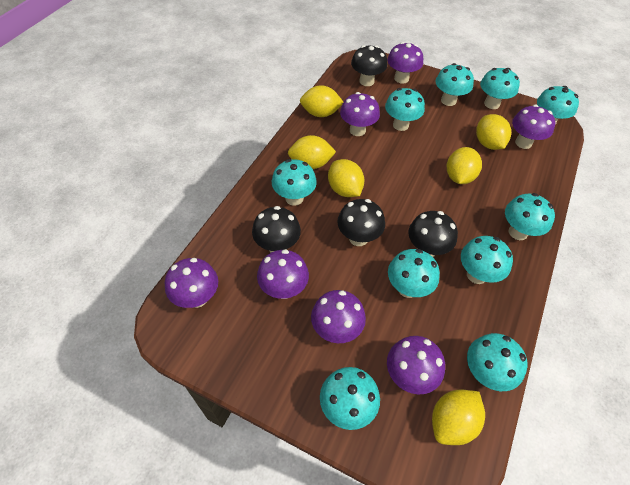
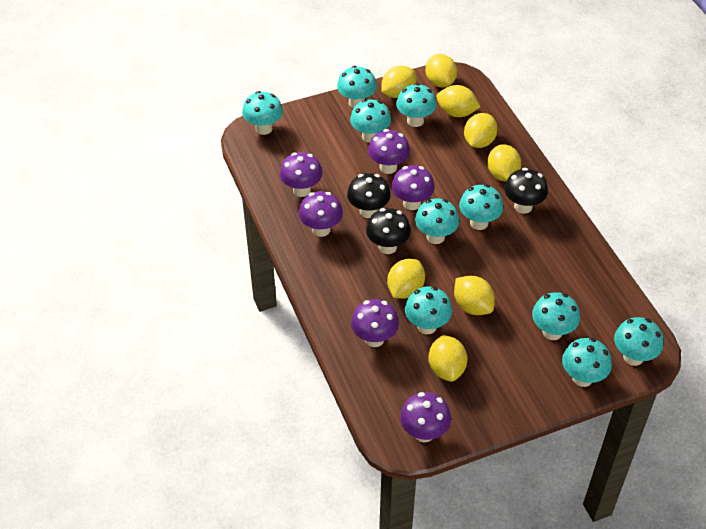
black mushroom: [252,206,301,252] [337,199,385,246] [351,45,387,86] [408,211,458,257] = 4 -> [347,173,391,218] [366,208,411,254] [504,168,548,214] = 3
purple mushroom: [165,258,218,308] [257,249,309,299] [311,290,366,343] [340,92,380,136] [387,42,423,84] [387,336,445,394] [512,105,555,149] = 7 -> [280,152,322,197] [299,191,343,237] [351,299,399,347] [368,129,410,174] [391,165,435,210] [400,392,451,443] = 6
yellow lemon: [288,135,336,169] [300,85,343,117] [328,159,365,197] [432,389,485,445] [447,147,482,184] [476,114,511,150] = 6 -> [381,65,416,98] [387,259,425,299] [425,54,457,88] [428,335,467,382] [436,85,480,117] [454,276,495,315] [464,113,498,148] [487,144,521,181] = 8

